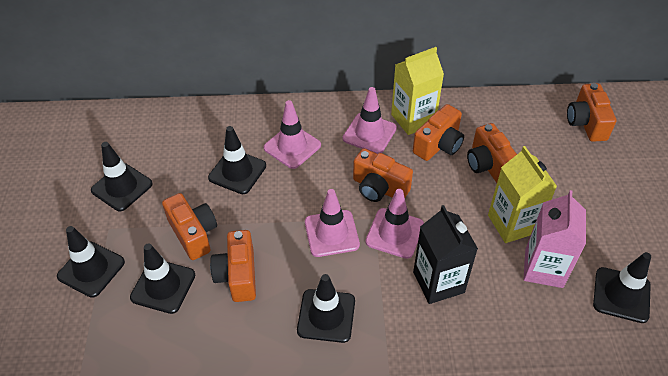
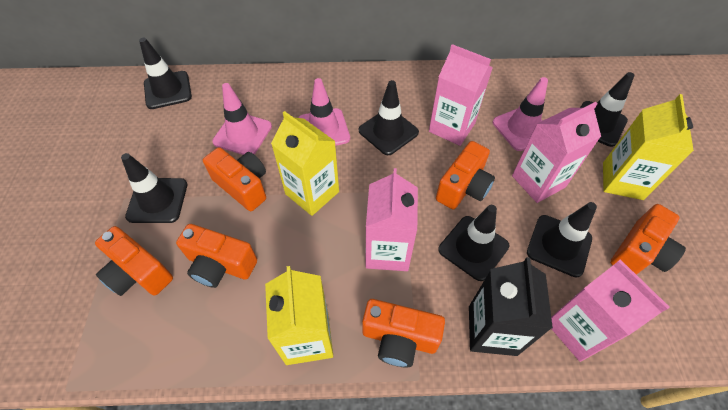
pink carton: [523,190,586,288] = 1 -> [366,168,418,271] [429,44,492,146] [512,102,601,203] [551,259,670,362] = 4
pink traffic cone: [264,100,321,169] [305,189,360,257] [343,87,397,154] [365,189,424,259] = 4 -> [212,83,272,155] [298,78,350,146] [493,77,548,151] = 3
yellow carton: [391,47,444,135] [488,146,557,243] = 2 -> [265,266,333,365] [271,111,339,216] [603,94,694,200] = 3

